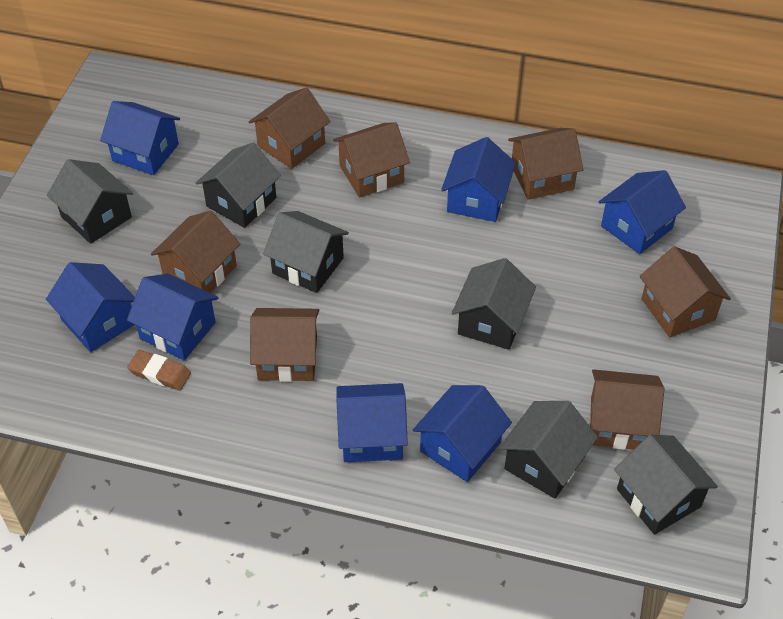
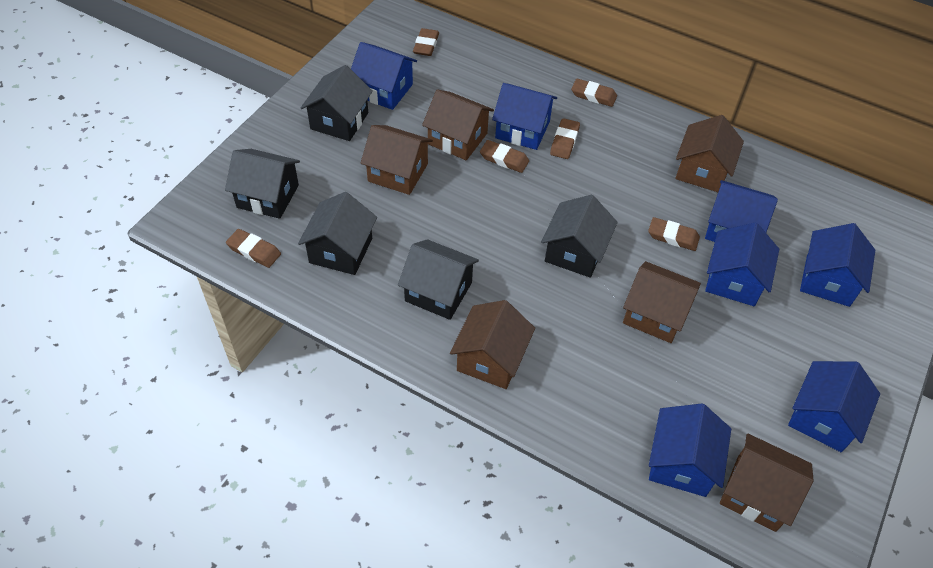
black house: [47,159,133,244] [196,143,281,228] [263,211,349,293] [452,258,536,350] [499,401,598,499] [614,434,718,535] = 6 -> [225,149,300,219] [298,192,377,275] [301,65,373,141] [398,239,479,320] [541,195,618,278] = 5
brown eraser: [127,350,191,390] = 1 -> [226,229,281,268] [413,28,439,56] [480,140,529,173] [550,118,580,159] [571,79,617,107] [648,217,700,251] = 6
brown house: [151,211,240,293] [249,87,330,169] [250,308,319,382] [333,122,410,198] [508,128,583,200] [590,369,664,450] [640,246,731,337] = 7 -> [361,125,433,195] [422,89,494,160] [450,300,535,389] [623,261,701,343] [675,115,744,192] [720,433,814,532] = 6

